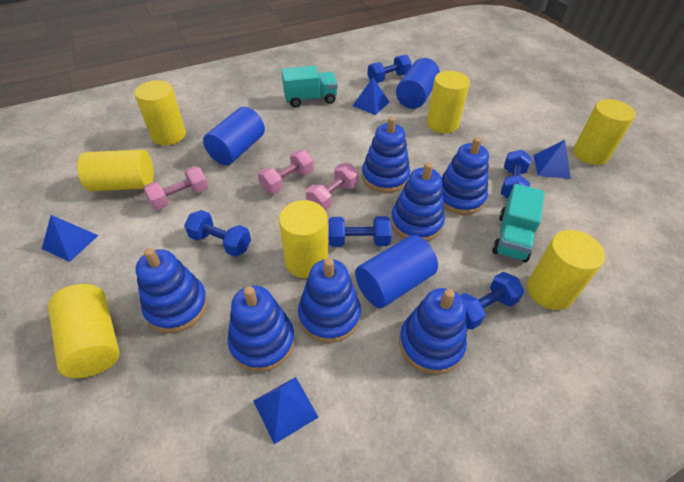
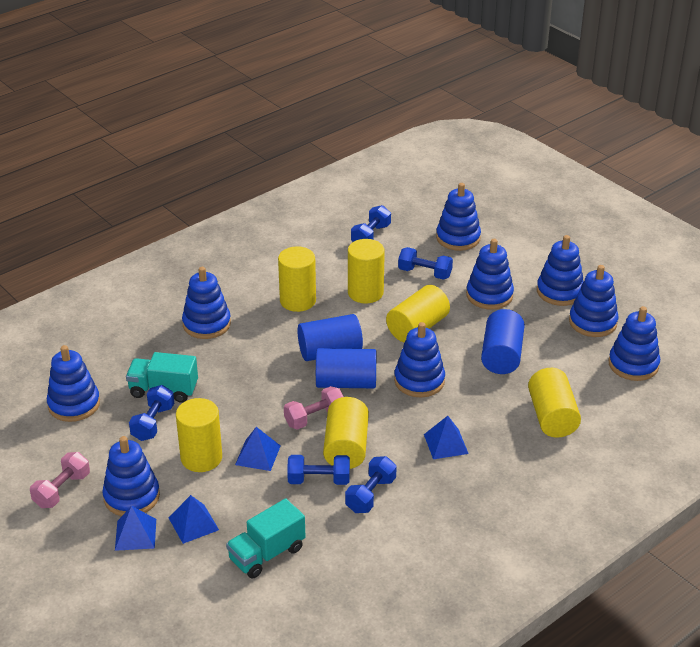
blue stacking toy: [136,248,208,333] [227,286,295,372] [298,258,361,343] [362,117,410,193] [391,162,445,241] [399,288,467,374] [442,137,489,215] = 7 -> [47,345,100,422] [102,436,160,516] [182,267,231,339] [394,322,445,397] [436,183,481,251] [466,239,514,310] [537,235,584,306] [569,265,619,337] [609,306,660,381] = 9
pink dumbbell: [143,166,208,210] [258,150,314,194] [306,163,359,211] = 3 -> [30,452,90,508] [284,386,344,430] = 2
yellow cylinder: [48,284,120,378] [77,150,154,191] [134,80,186,145] [279,200,328,278] [427,71,470,133] [527,230,605,310] [573,99,636,165] = 7 -> [176,398,222,472] [278,246,316,312] [323,397,369,469] [348,239,385,304] [386,285,450,343] [528,368,581,438] = 6

